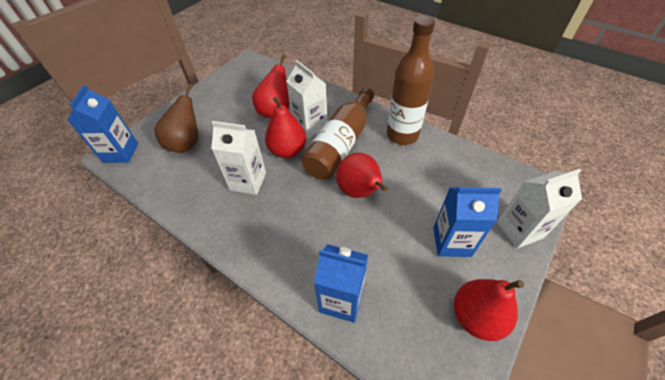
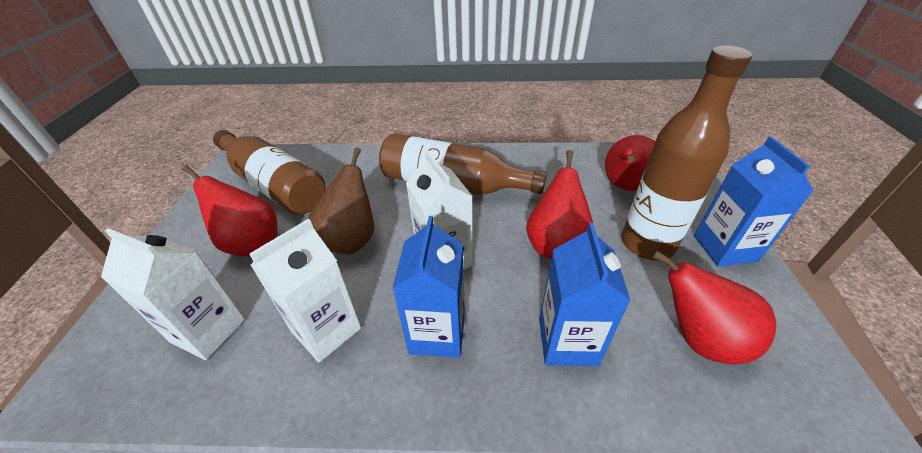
brown bottle: [301,88,374,180] [387,16,435,145] = 2 -> [213,130,326,215] [379,133,547,195] [622,45,752,260] = 3

